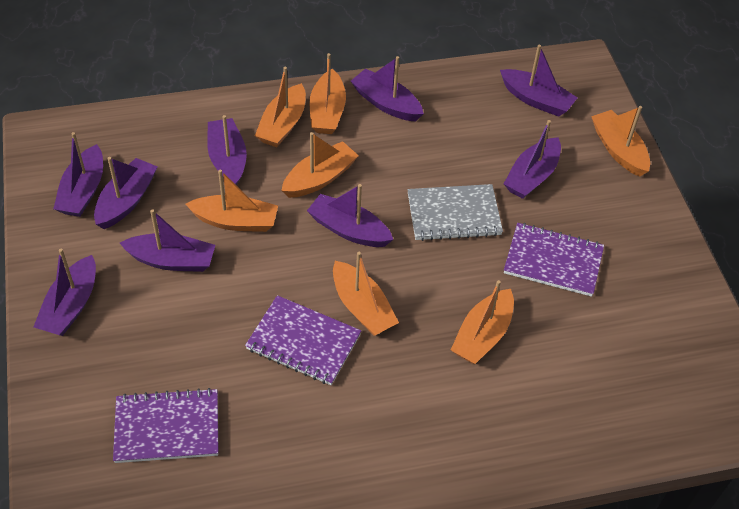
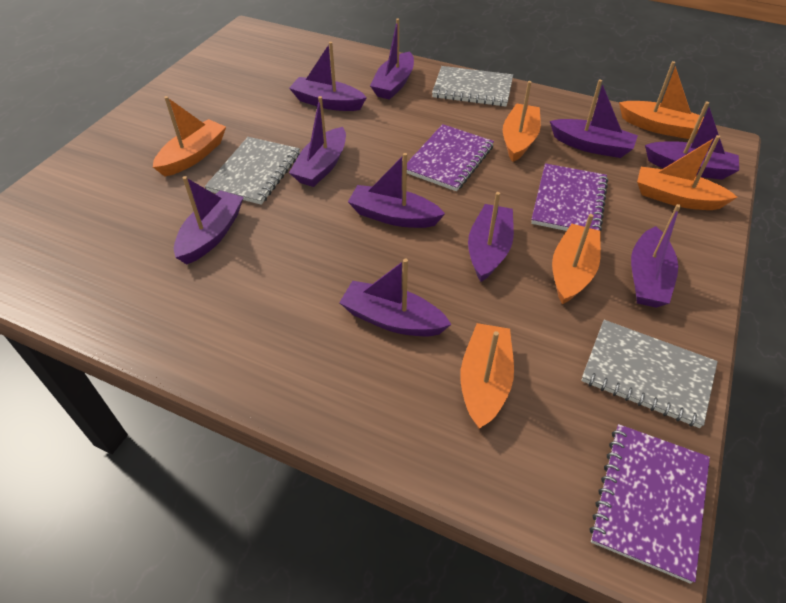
grey notebook: [407,184,503,241] = 1 -> [205,137,300,205] [432,66,513,107] [581,320,718,428] = 3
orange boat: [186,169,278,232] [255,67,306,147] [281,132,359,198] [309,53,346,134] [333,252,399,336] [451,280,514,364] [591,106,650,177] = 7 -> [153,96,226,177] [460,323,514,429] [503,81,541,162] [552,214,601,305] [619,61,704,139] [637,135,737,210] = 6
purple boat: [34,249,96,336] [53,132,103,217] [94,157,158,229] [120,209,215,272] [207,115,247,186] [307,184,393,247] [351,56,424,121] [500,45,578,117] [504,120,561,199] = 9 -> [174,176,244,264] [289,42,367,111] [289,96,346,187] [339,259,451,336] [348,153,445,228] [370,18,414,100] [468,192,514,282] [550,80,638,158] [631,204,681,308] [645,102,739,180] = 10

